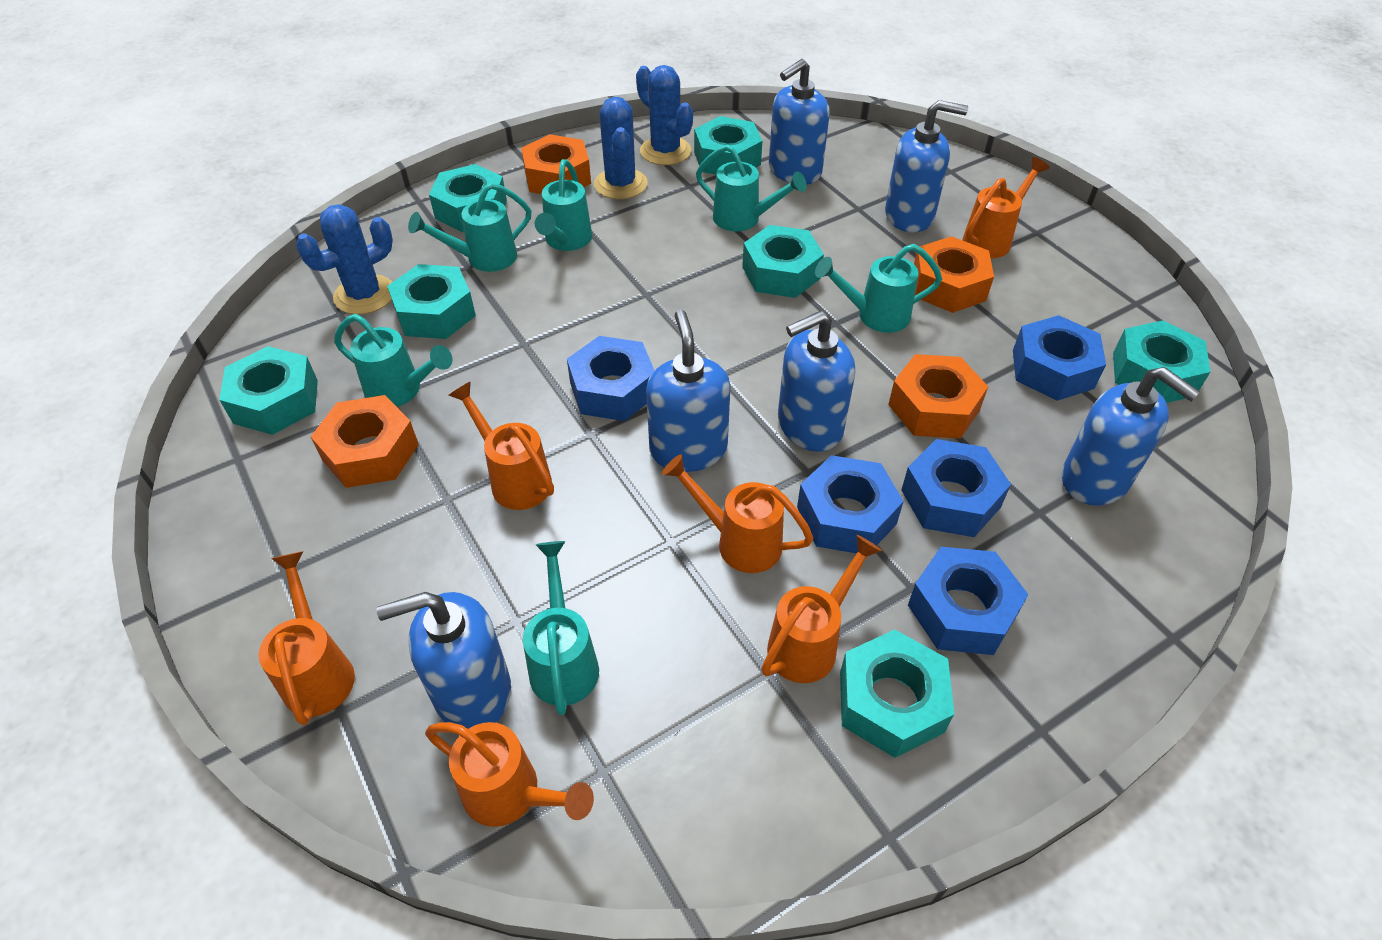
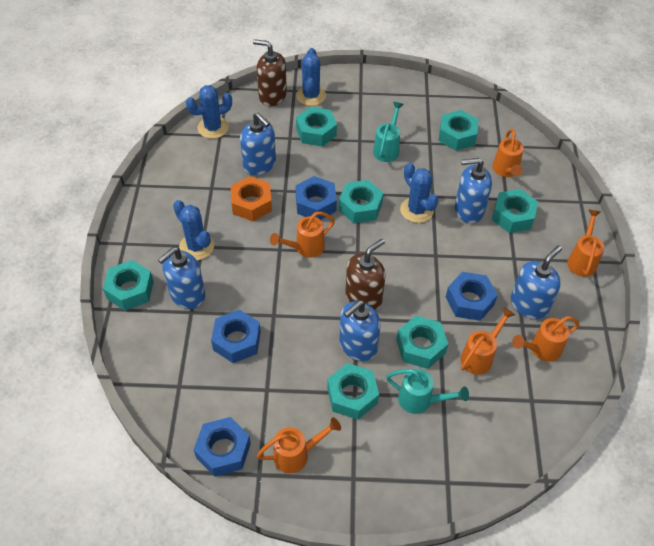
blue cactus: [296,204,393,315] [594,97,647,199] [636,65,693,165] = 3 -> [173,200,214,260] [186,85,232,139] [296,48,326,106] [400,163,439,223] = 4
blue nut: [567,336,655,421] [797,455,904,553] [901,439,1011,537] [908,547,1029,655] [1013,315,1106,401] = 5 -> [193,417,251,477] [211,309,261,363] [295,176,337,220] [446,272,498,321] = 4
blue soap dispenser: [376,592,511,729] [646,310,730,472] [769,59,830,185] [778,311,855,452] [885,100,968,233] [1062,367,1200,506] = 6 -> [158,247,205,309] [240,113,276,175] [339,300,381,361] [455,158,492,224] [511,245,562,319] = 5
brown soap dispenser: none = 0 -> [253,39,287,106] [345,239,386,311] = 2
orange nut: [311,395,419,488] [521,134,591,194] [888,354,988,439] [914,236,994,313] = 4 -> [231,176,272,221] = 1
turquoise watering can: [334,314,452,407] [408,183,532,272] [523,541,599,715] [535,159,592,251] [696,145,807,231] [815,244,942,333] = 6 -> [373,102,404,162] [386,369,469,414] = 2

